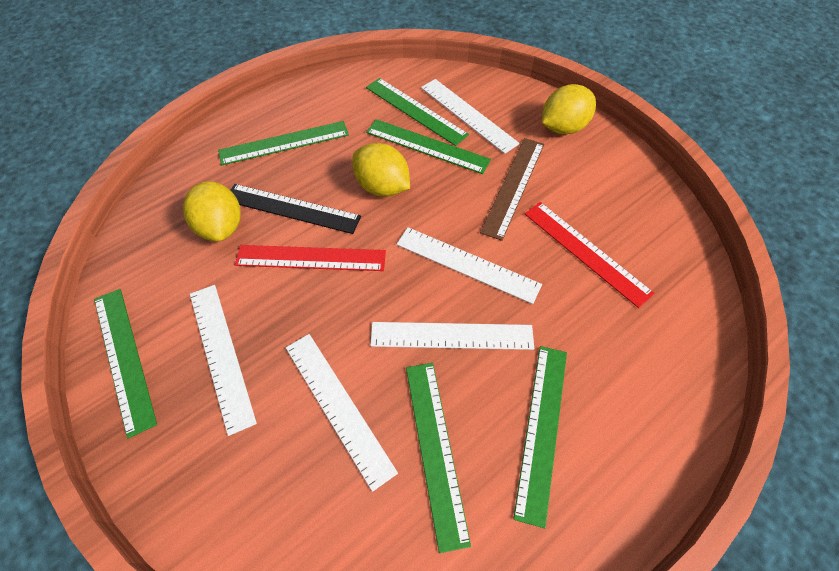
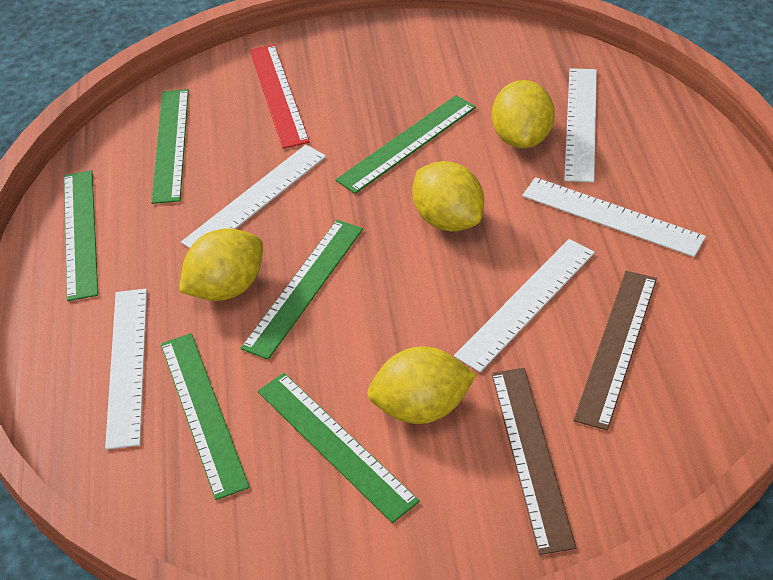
black ruler: [230,184,361,234] = 1 -> none = 0
brown ruler: [480,138,544,241] = 1 -> [492,368,576,555] [573,271,657,430] = 2
red ruler: [235,245,386,271] [525,202,654,308] = 2 -> [250,44,310,149] = 1
yellow lemon: [183,181,241,242] [352,143,410,197] [542,84,596,134] = 3 -> [179,228,263,301] [367,346,477,424] [412,161,484,232] [492,80,555,149] = 4

